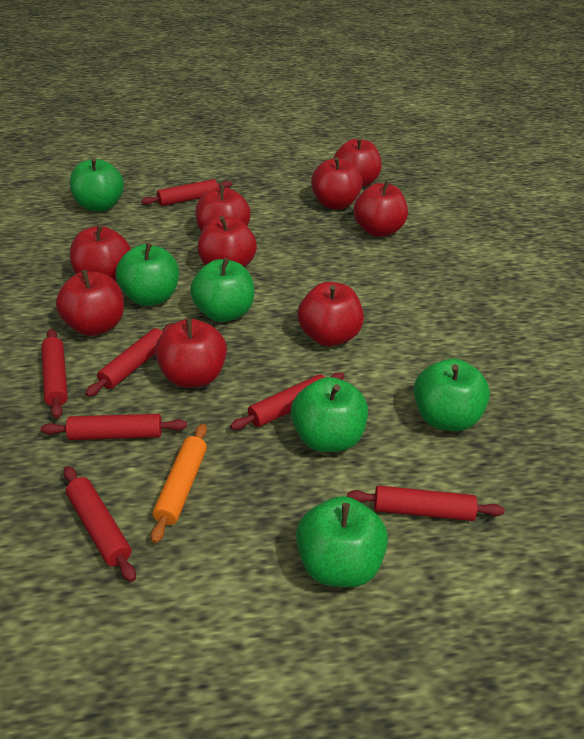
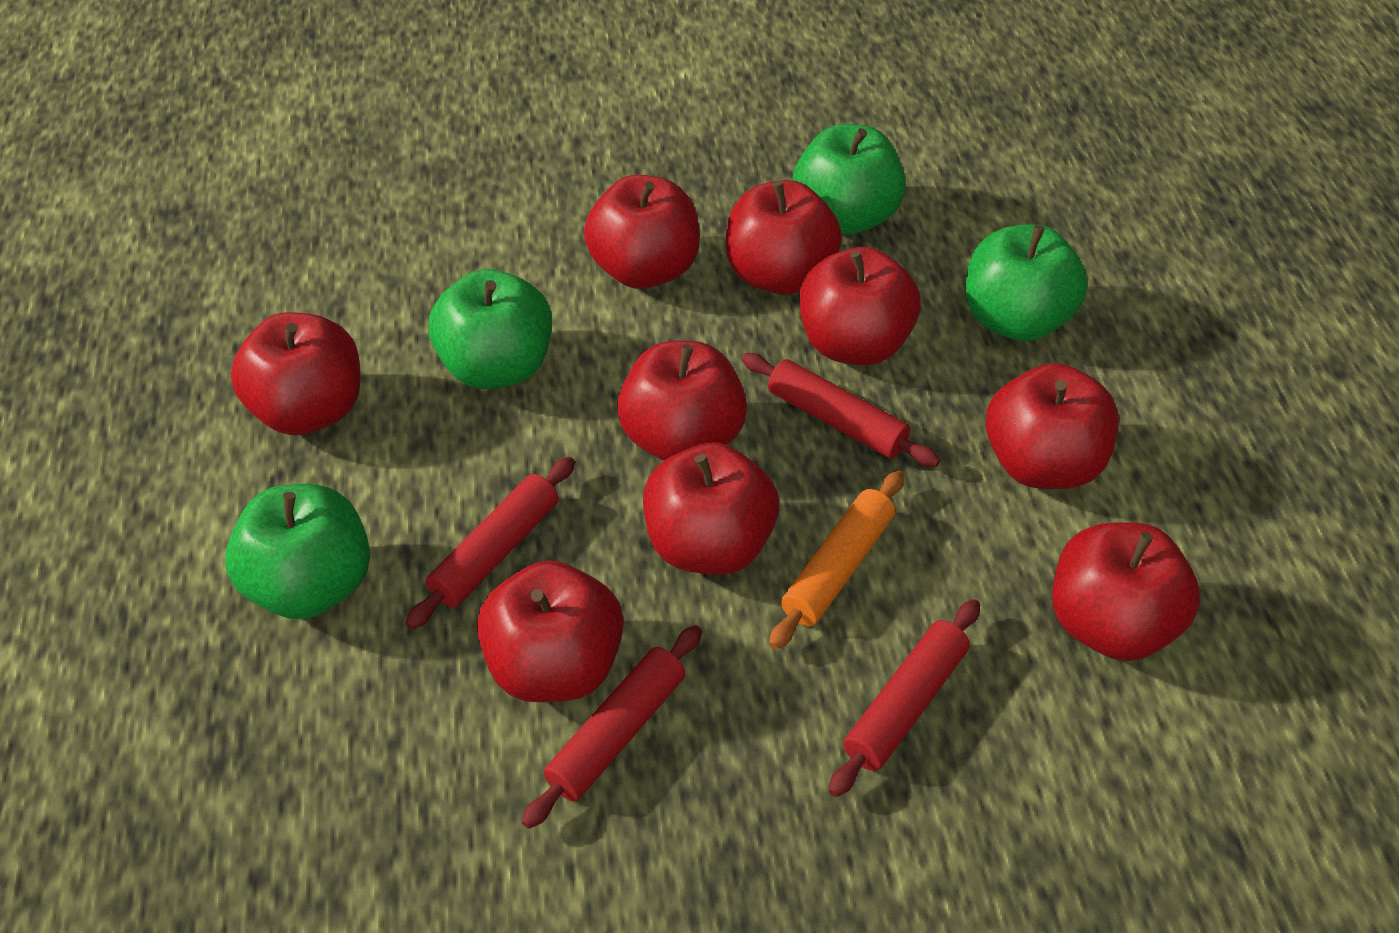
green apple: [70,158,124,211] [116,243,179,306] [190,258,254,322] [291,377,368,452] [296,496,388,587] [414,359,490,431] = 6 -> [225,484,370,619] [428,269,552,389] [793,124,906,235] [965,224,1088,342] = 4
red rolling pin: [41,329,68,418] [41,414,187,440] [63,466,136,582] [85,323,175,397] [141,179,232,206] [230,373,344,430] [347,486,505,521] = 7 -> [405,457,575,629] [522,625,702,829] [742,353,940,467] [829,599,980,797] = 4

